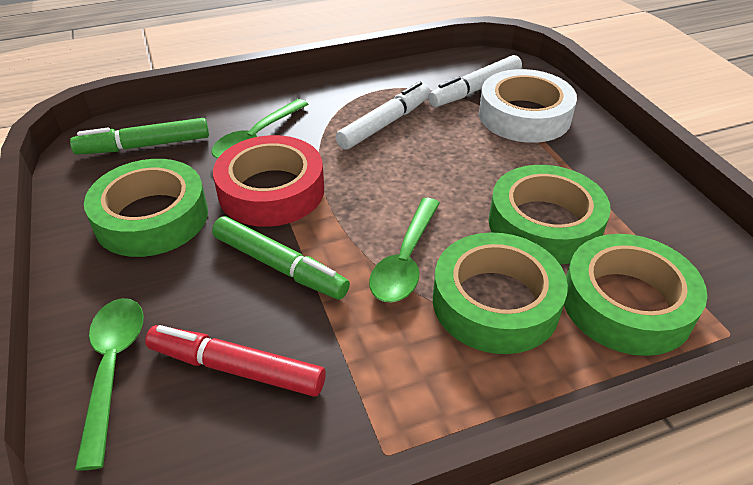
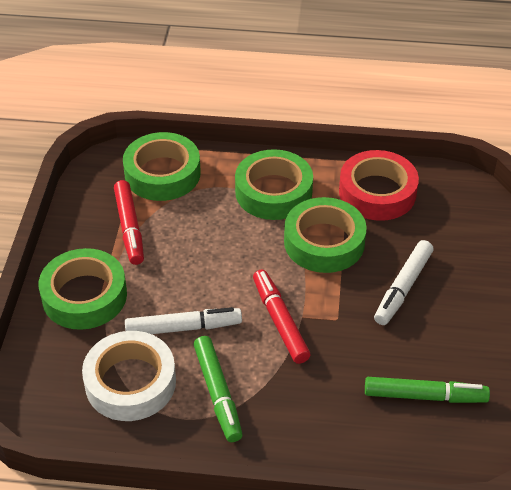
green spoon: [75,298,143,470] [211,99,308,159] [369,198,440,303] = 3 -> none = 0
red marker: [145,325,326,396] = 1 -> [114,180,144,265] [253,270,311,364] = 2

